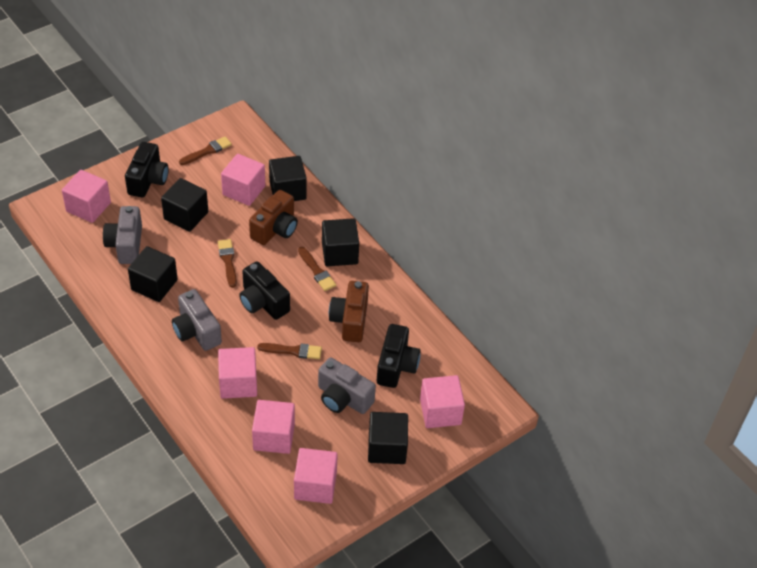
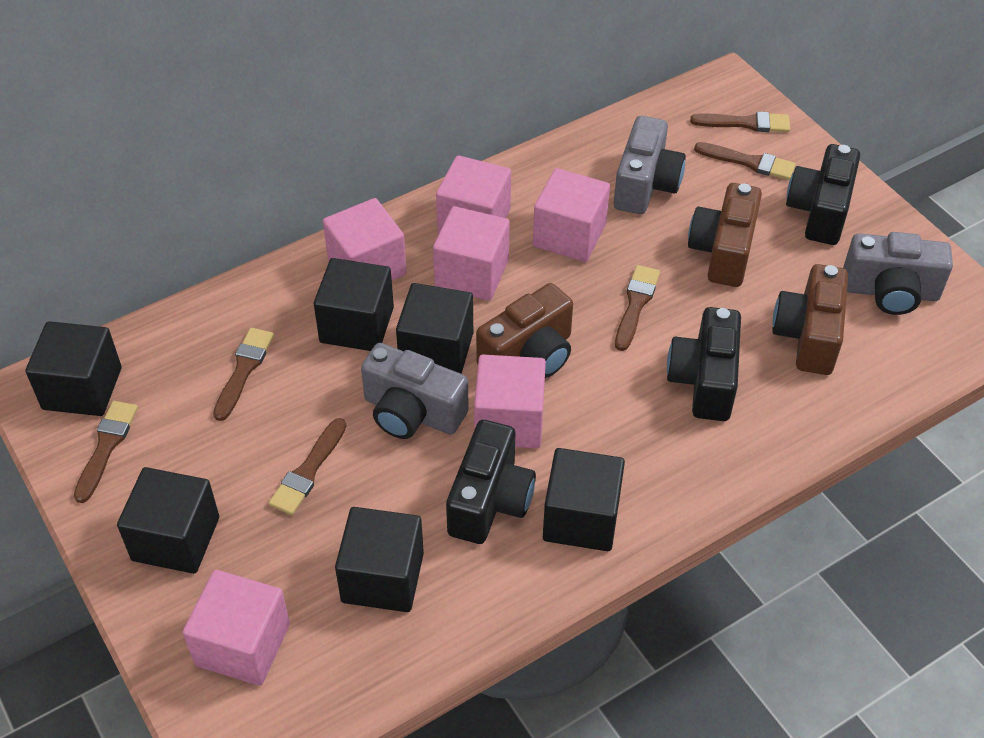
black cube: [128,246,178,302] [161,178,208,232] [269,156,307,201] [322,218,359,266] [368,412,408,464] = 5 -> [25,321,122,416] [117,467,219,574] [314,258,394,351] [335,507,424,612] [396,283,473,374] [543,448,625,551] = 6
brown brush: [179,137,232,165] [218,239,237,288] [257,343,322,359] [298,247,336,291] = 4 -> [74,401,138,503] [213,328,274,421] [269,418,346,515] [615,265,660,351] [690,111,790,132] [694,142,796,180] = 6
brown camera: [249,190,298,245] [329,281,369,342] = 2 -> [476,283,573,378] [688,183,762,287] [772,264,848,375] = 3

